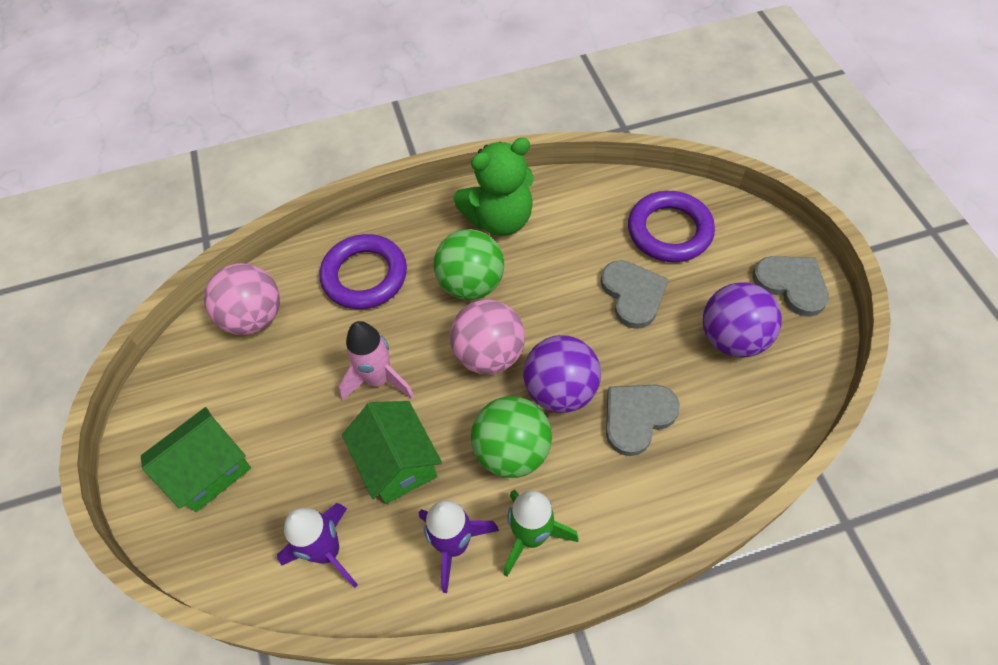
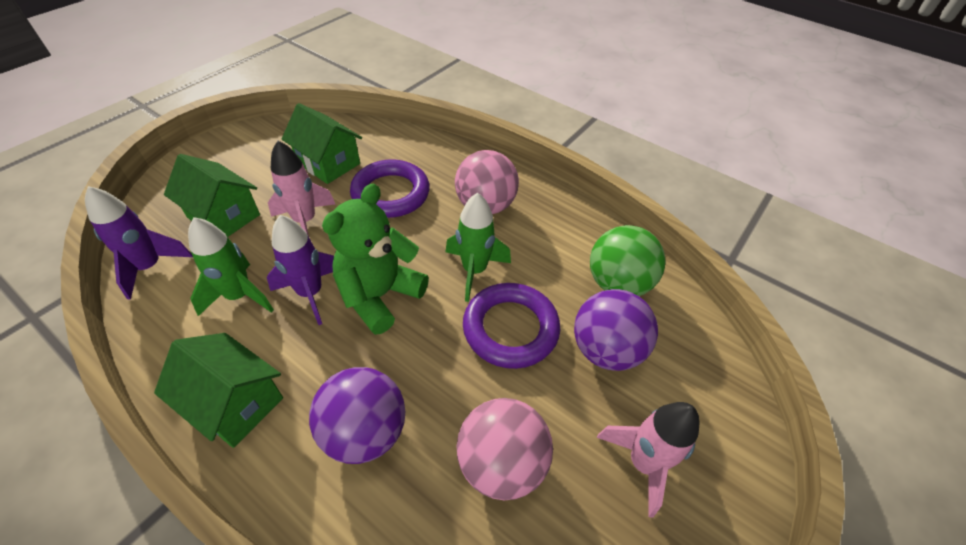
green ball: [434,229,504,300] [471,396,552,478] = 2 -> [590,225,666,296] = 1
green house: [141,407,251,512] [342,401,442,504] = 2 -> [154,333,283,448] [164,154,260,237] [282,103,362,184] = 3
green rocket: [504,490,578,577] = 1 -> [188,217,274,316] [445,193,511,302] = 2
grey heart: [601,260,668,329] [606,385,680,456] [753,256,829,317] = 3 -> none = 0
pink rocket: [338,321,414,401] = 1 -> [268,141,336,236] [597,402,699,517] = 2

